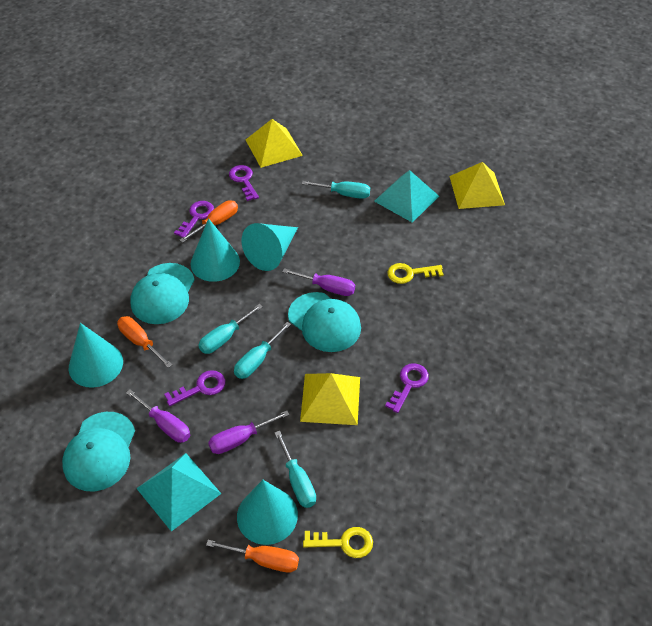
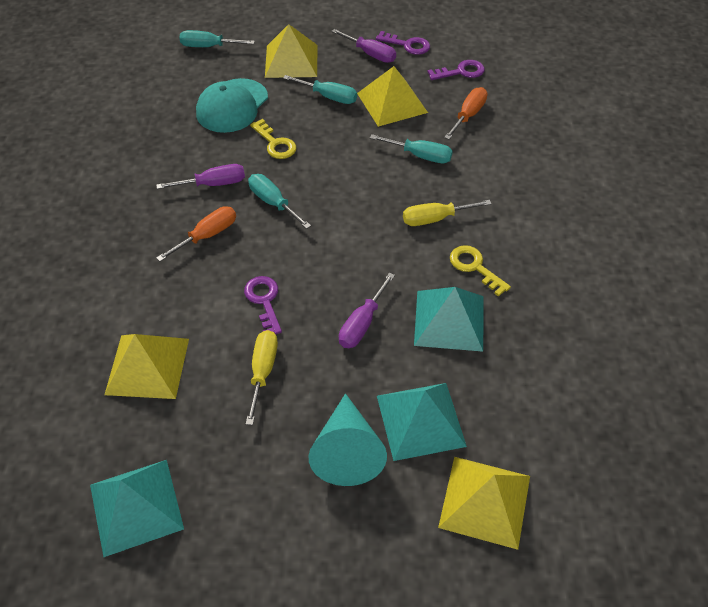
orange screwdriver: [117,316,172,368] [180,200,238,243] [206,540,299,573] = 3 -> [156,206,236,262] [444,87,487,139] = 2
purple key: [164,370,225,406] [174,201,214,238] [229,165,259,201] [385,363,429,413] = 4 -> [244,276,282,334] [376,31,430,55] [428,60,485,80] = 3
turquoise cap: [62,412,135,491] [131,263,195,324] [288,292,361,352] = 3 -> [196,78,268,133] = 1
turquoise cone: [69,323,123,388] [191,218,240,282] [237,480,298,545] [242,223,298,271] = 4 -> [308,393,387,486] = 1
turquoise pyramid: [136,453,221,531] [374,170,439,223] = 2 -> [90,460,184,557] [377,383,467,461] [414,287,483,352] = 3
yellow pyramid: [246,119,303,168] [300,373,360,425] [449,162,505,209] = 3 -> [105,334,189,399] [265,24,317,78] [357,66,428,127] [438,457,530,550] = 4
yellow screwdriver: none = 0 -> [246,330,278,425] [403,200,491,226] = 2

